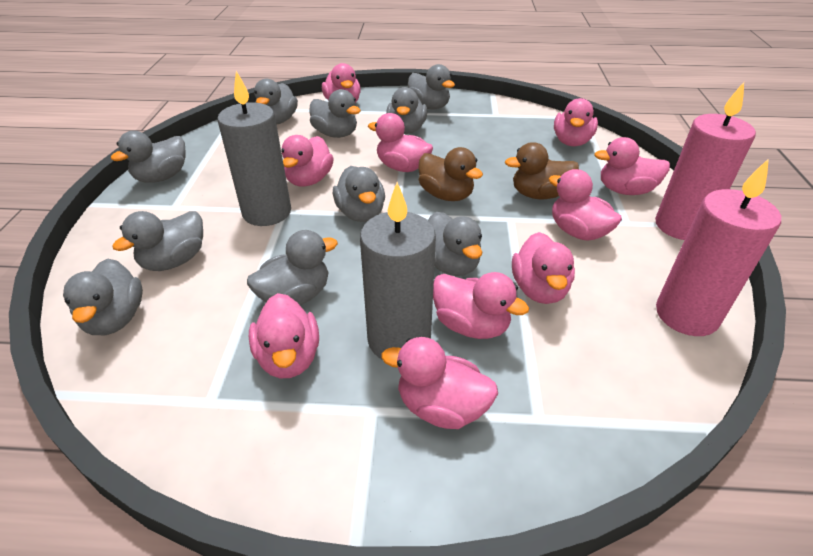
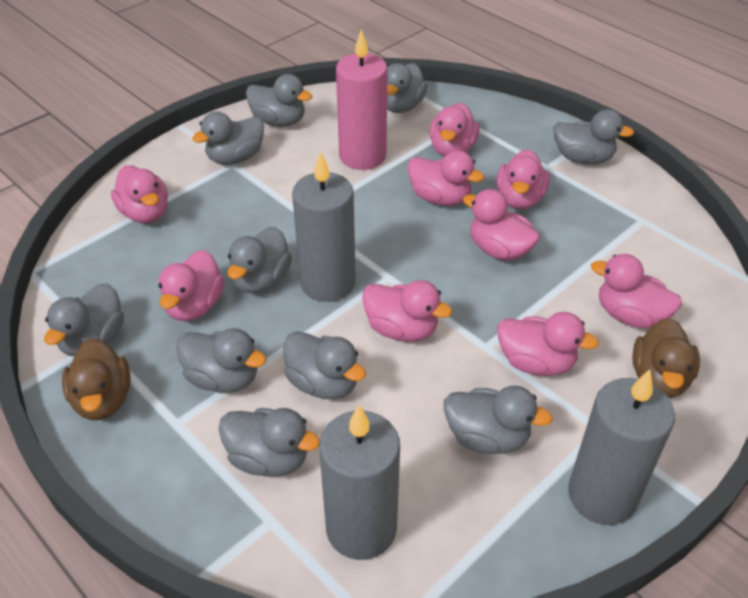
grey candle: [217,71,291,226] [360,182,436,359] = 2 -> [292,151,356,302] [319,405,400,560] [568,369,675,525] = 3
pink candle: [655,82,756,240] [656,158,781,336] = 2 -> [336,29,388,170] = 1
pink duck: [249,293,319,378] [281,135,334,187] [322,63,361,103] [368,113,433,172] [381,337,498,429] [433,272,529,339] [512,232,575,304] [549,169,622,241] [554,98,598,146] [594,137,670,195] = 10 -> [111,165,168,223] [158,250,224,321] [362,280,452,342] [408,150,484,206] [430,103,479,156] [463,189,540,261] [497,149,550,209] [497,312,599,376] [591,254,682,328] = 9

